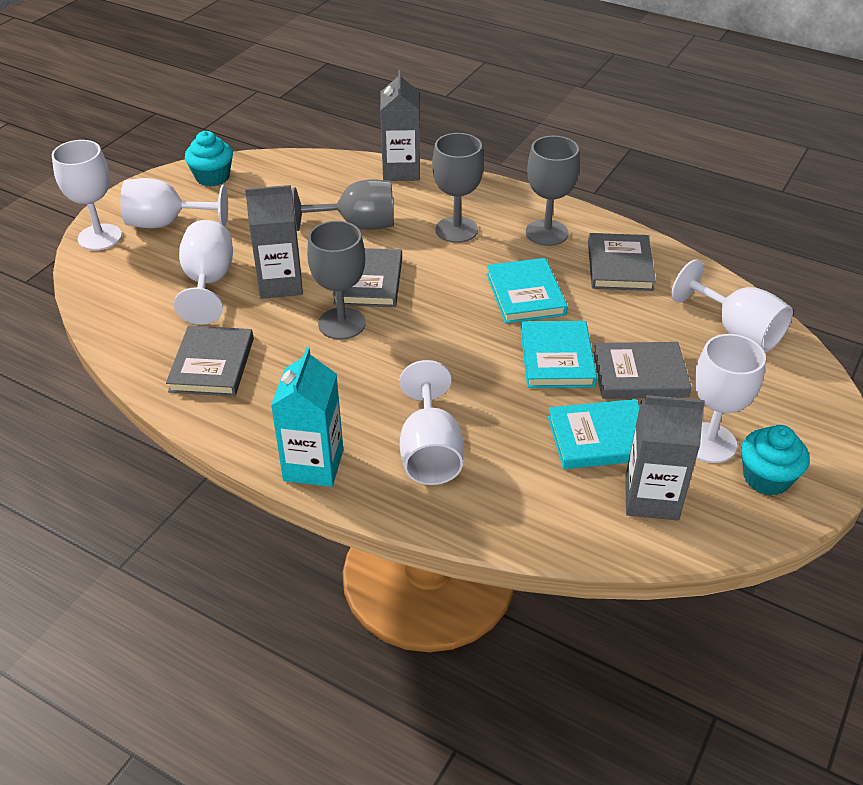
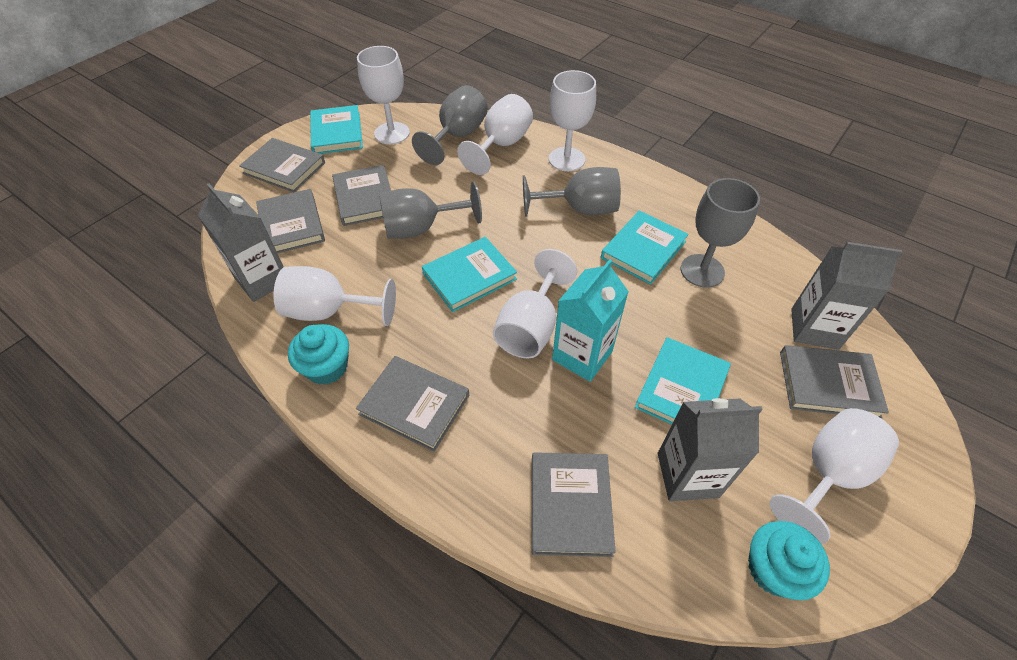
grey book: [166,326,254,396] [333,248,402,307] [588,233,656,291] [593,342,691,399] = 4 -> [239,138,325,192] [256,189,325,253] [332,165,391,226] [356,356,469,452] [532,452,616,557] [780,345,889,419] = 6
turquoise book: [487,258,568,323] [521,321,597,388] [548,399,640,469] = 3 -> [310,105,363,154] [422,237,517,312] [601,210,689,285] [635,337,731,424] = 4

